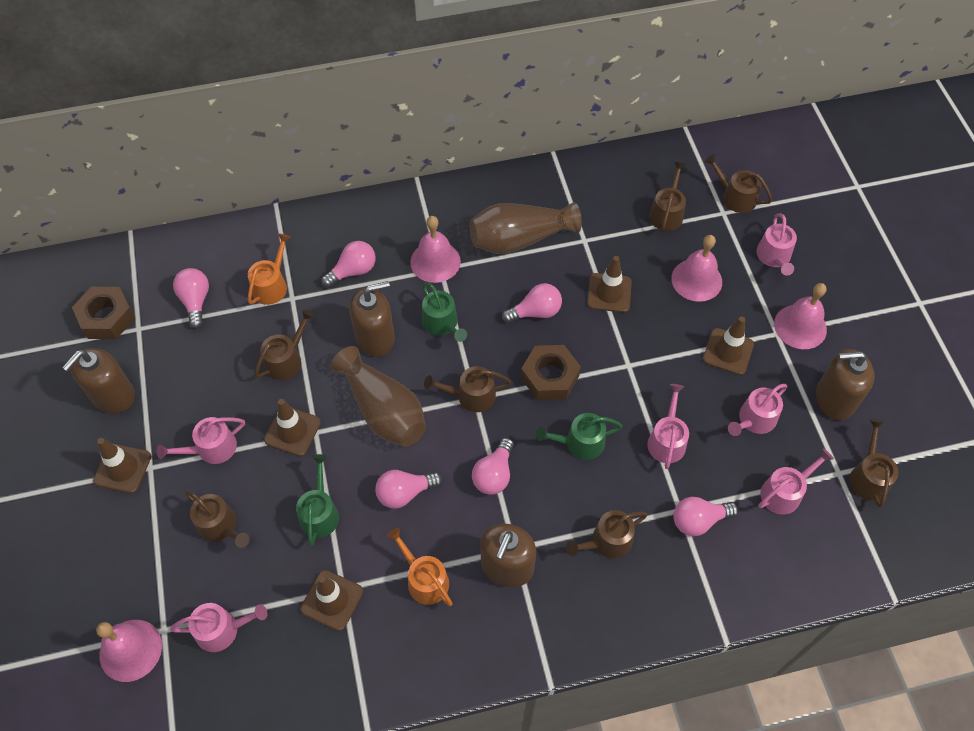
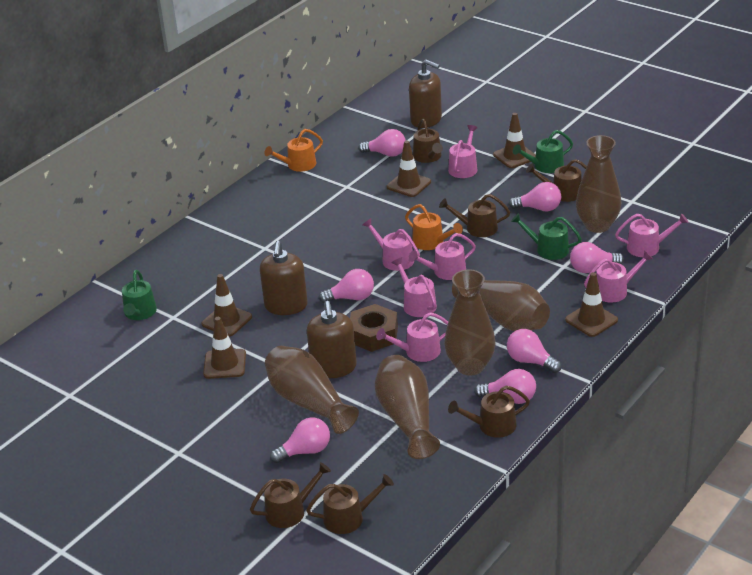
brown nut: [72,287,135,339] [521,345,581,400] = 2 -> [350,304,398,352] = 1
brown soap dispenser: [62,348,135,413] [349,281,395,357] [481,524,536,587] [816,349,875,420] = 4 -> [260,241,308,315] [307,301,357,378] [409,59,442,128] = 3
brown vase: [331,346,426,447] [469,202,582,254] = 2 -> [265,346,359,434] [375,355,440,459] [444,269,495,376] [452,280,550,331] [576,135,621,233] = 5
brown watering can: [185,490,250,548] [254,310,314,380] [424,366,511,412] [566,510,648,558] [649,162,686,231] [705,154,772,213] [850,419,898,508] = 7 -> [250,462,331,528] [306,474,394,534] [413,119,443,163] [439,194,510,237] [448,386,530,438] [526,159,587,202] = 6
pink bell: [96,620,162,682] [410,216,461,283] [671,235,722,302] [774,283,827,349] = 4 -> none = 0
pink light bulb: [173,268,209,329] [321,241,376,288] [375,470,442,509] [472,438,514,495] [502,283,562,323] [673,497,738,536] = 6 -> [270,417,330,463] [319,269,374,303] [358,129,406,157] [474,369,536,404] [507,329,561,373] [509,182,561,211] [570,242,624,273] = 7
pink watering can: [157,417,245,464] [170,603,268,652] [647,384,689,469] [728,384,787,436] [756,213,797,276] [759,448,834,515] = 6 -> [363,218,420,271] [376,312,448,362] [391,257,437,317] [409,233,476,280] [448,125,478,178] [584,251,653,303] [615,213,689,257] = 7

